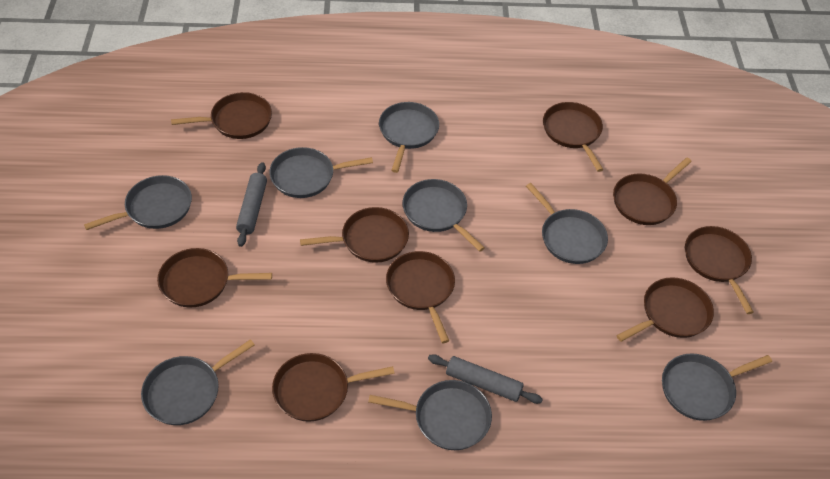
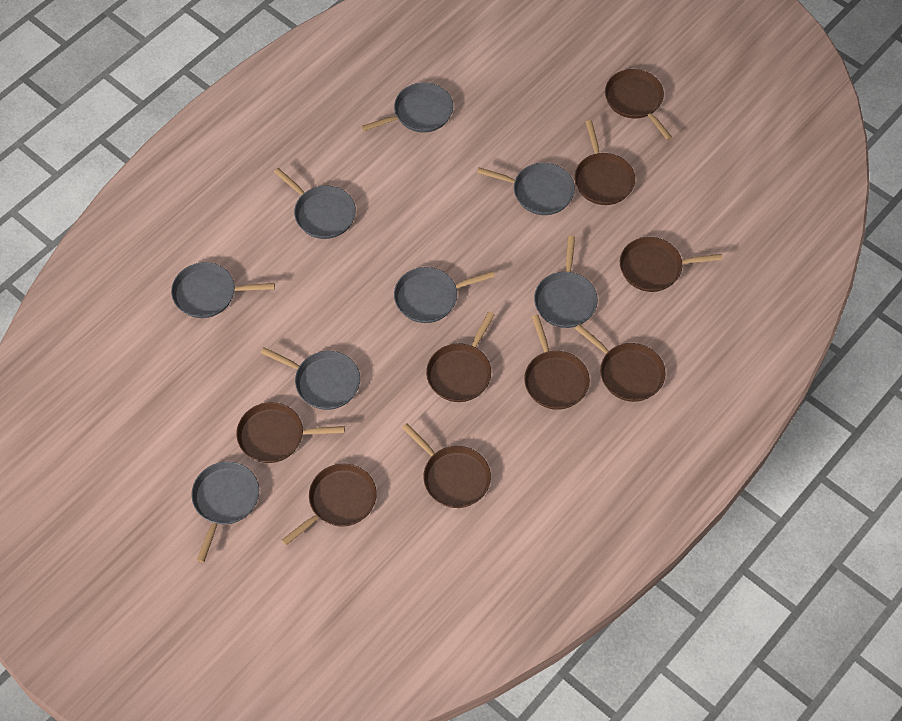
grey rolling pin: [236,162,267,247] [428,354,543,404] = 2 -> none = 0

